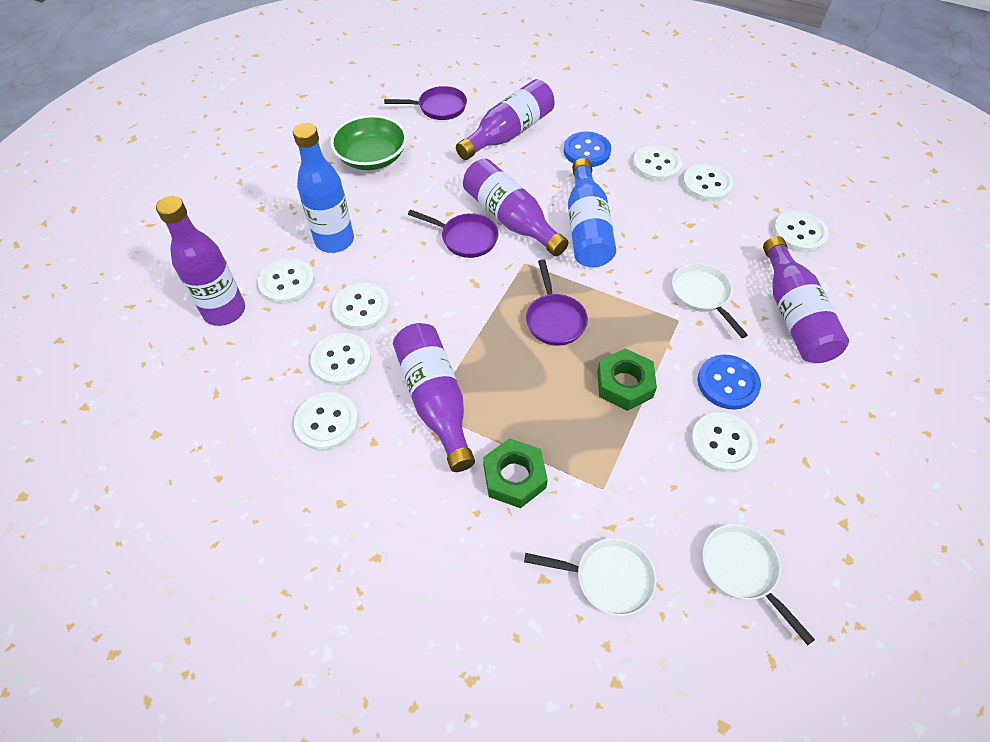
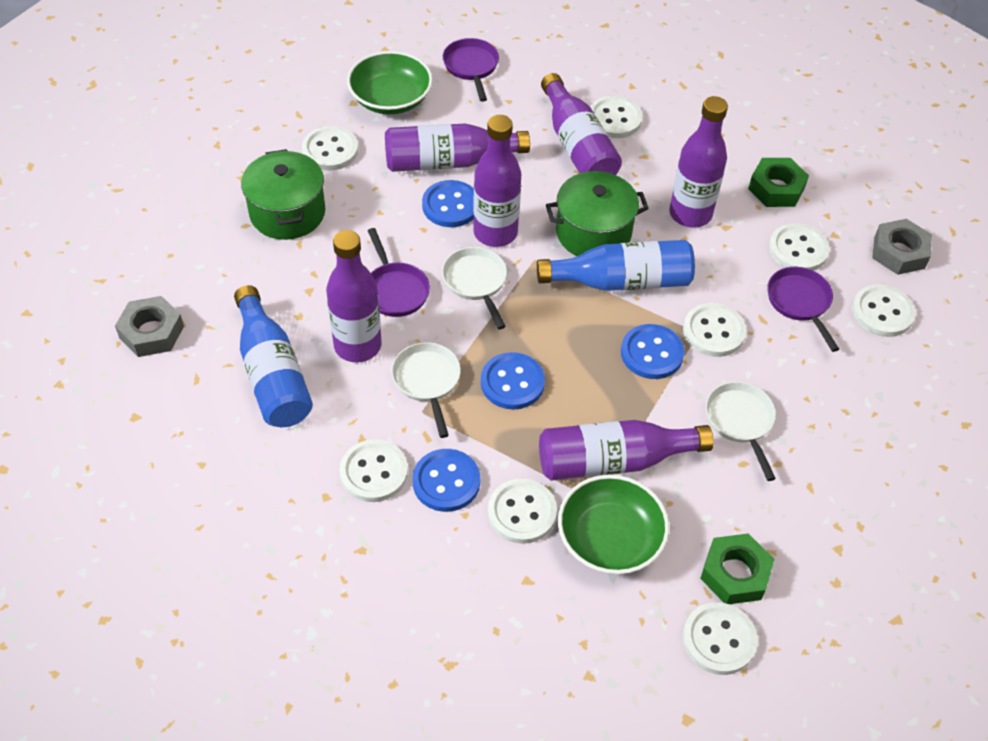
blue button: [564,131,611,167] [697,355,761,410] = 2 -> [412,449,480,512] [422,180,474,227] [481,352,545,410] [621,324,685,379] = 4
green bowl: [331,115,407,170] = 1 -> [347,51,433,114] [558,475,669,574] = 2
green pot: none = 0 -> [241,149,325,240] [546,171,649,256] = 2
grey nut: none = 0 -> [115,296,184,357] [872,219,932,275] = 2
purple bottle: [156,196,245,326] [393,323,475,472] [456,79,555,160] [463,158,568,256] [763,236,849,363] = 5 -> [326,230,382,362] [385,124,530,172] [473,115,521,247] [539,420,714,481] [541,73,622,175] [669,96,728,228] = 6

